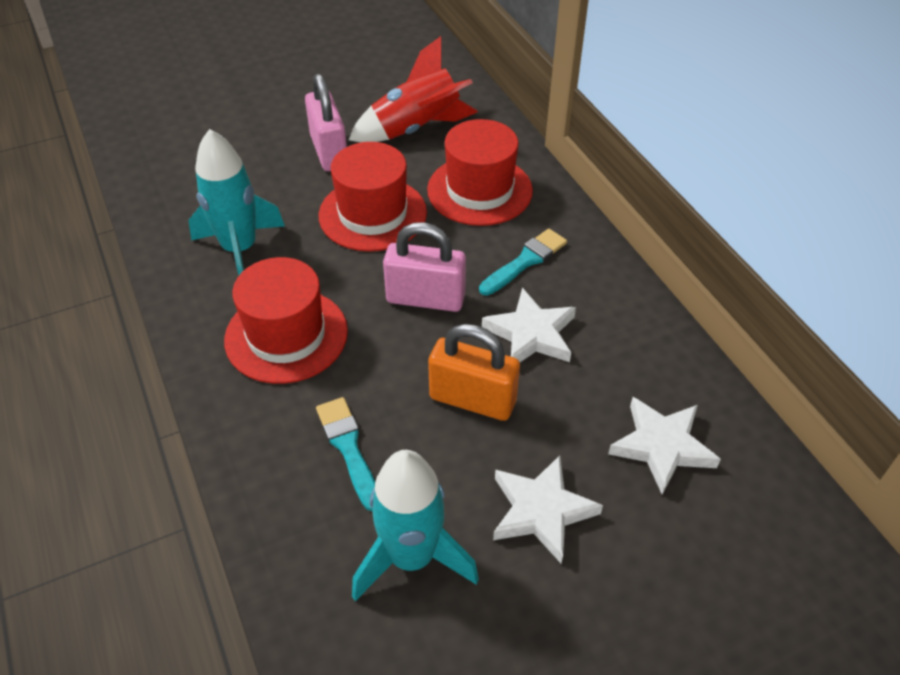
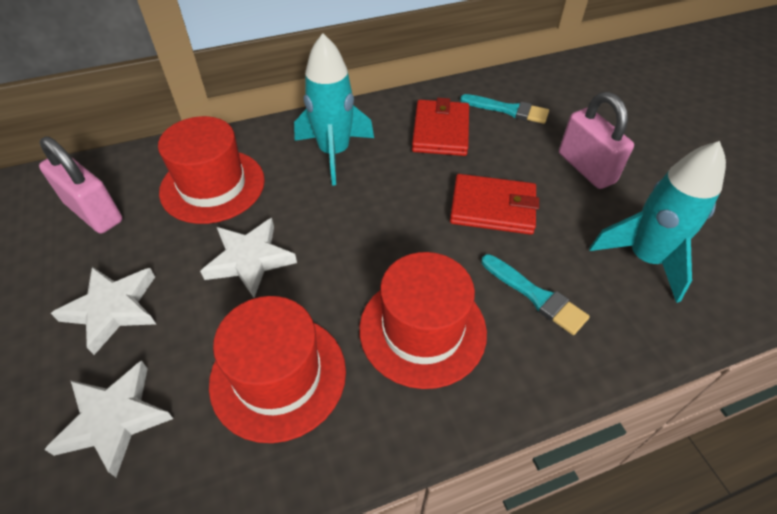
orange padlock: [428,324,520,421] = 1 -> none = 0
red rocket: [349,36,478,143] = 1 -> none = 0
red wallet: none = 0 -> [412,98,469,156] [450,174,539,235] = 2

